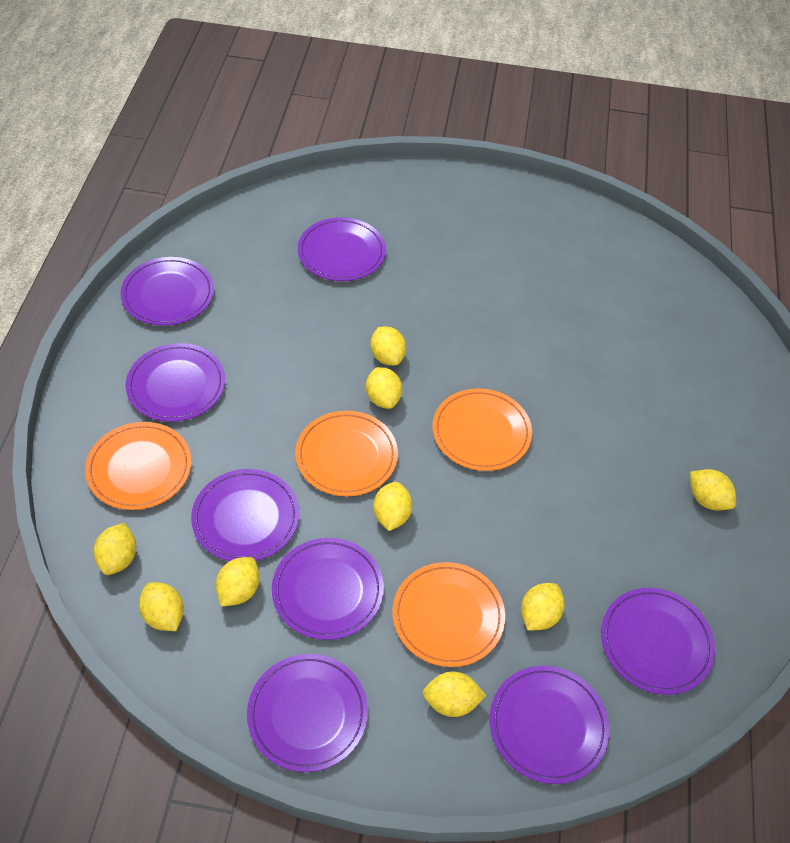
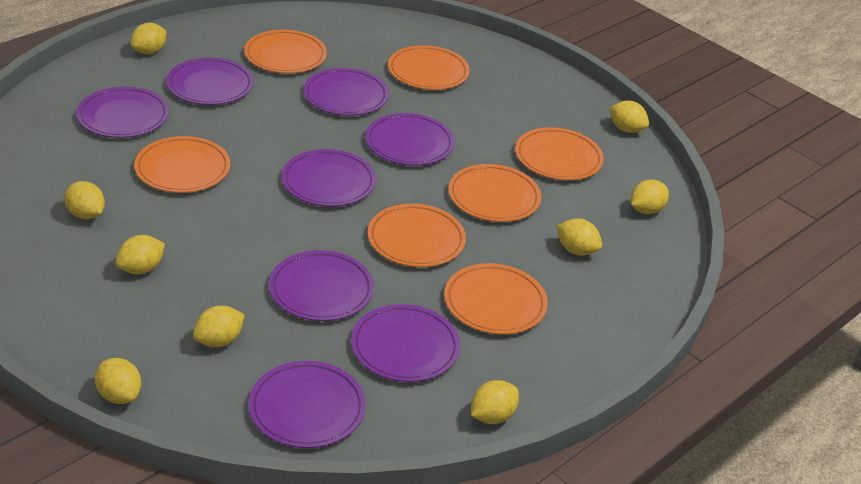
orange plate: [85,422,191,510] [295,411,398,496] [392,562,505,667] [432,388,532,471] = 4 -> [134,136,230,193] [244,30,327,73] [368,204,466,267] [388,45,470,90] [444,263,548,335] [448,164,542,222] [515,127,604,180] = 7

